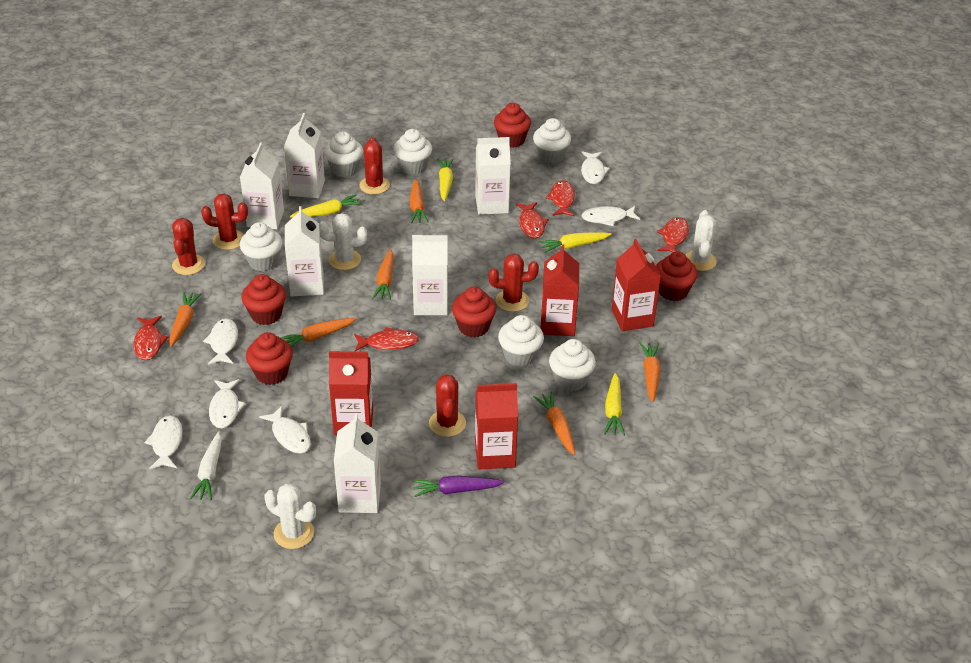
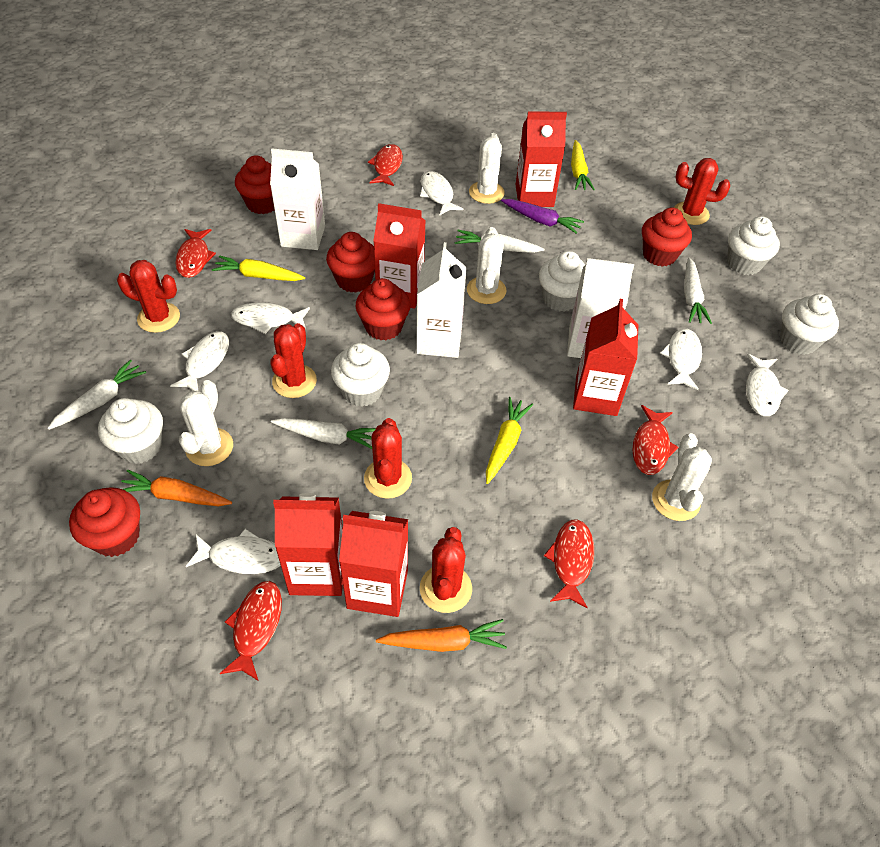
orange carrot: [169,292,202,347] [280,318,357,347] [372,249,394,300] [409,179,428,223] [533,391,575,455] [639,342,660,402] = 6 -> [121,470,232,506] [376,619,507,652] = 2
red carton: [329,351,373,435] [475,383,518,469] [541,244,579,336] [612,239,661,331] = 4 -> [273,493,343,596] [339,511,408,617] [373,203,425,309] [516,111,567,207] [573,299,638,416] = 5
white cactus: [265,483,316,549] [319,213,367,270] [686,210,717,271] = 3 -> [179,380,233,466] [467,227,506,304] [469,133,504,204] [652,433,712,521] = 4
white carrot: [190,431,222,500] = 1 -> [47,360,146,430] [271,418,376,449] [454,230,544,253] [684,257,712,324] = 4
white carton: [240,142,284,229] [284,113,325,198] [285,206,324,297] [334,413,381,513] [412,235,448,315] [475,137,511,215] = 6 -> [270,148,325,250] [416,242,467,358] [567,258,634,358] = 3
white cupcake: [240,222,282,271] [324,131,363,177] [394,129,432,175] [498,315,544,367] [533,118,571,164] [549,339,596,392] = 6 -> [98,398,163,464] [331,343,390,407] [539,251,585,312] [727,216,780,275] [780,294,839,355] = 5
yellow carrot: [290,194,362,218] [437,158,453,201] [539,232,612,253] [604,373,625,436] = 4 -> [212,255,305,281] [486,397,533,484] [571,140,595,190] = 3

